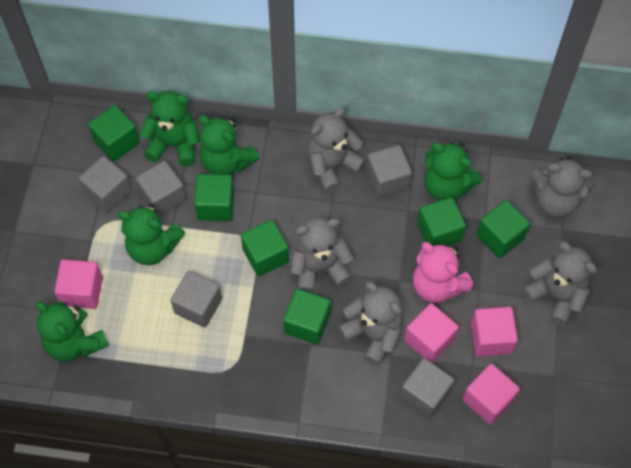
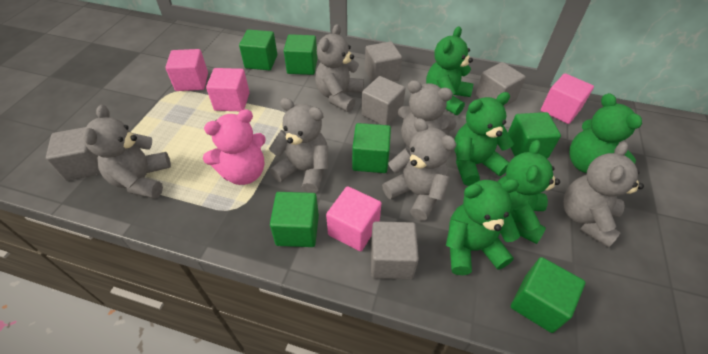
grey teddy bear: [290,217,354,293] [307,108,366,192] [338,281,402,366] [522,241,597,326] [531,156,594,218] = 5 -> [83,105,171,199] [269,98,328,193] [315,24,364,112] [382,118,456,221] [398,80,457,148] [564,142,644,248] = 6

